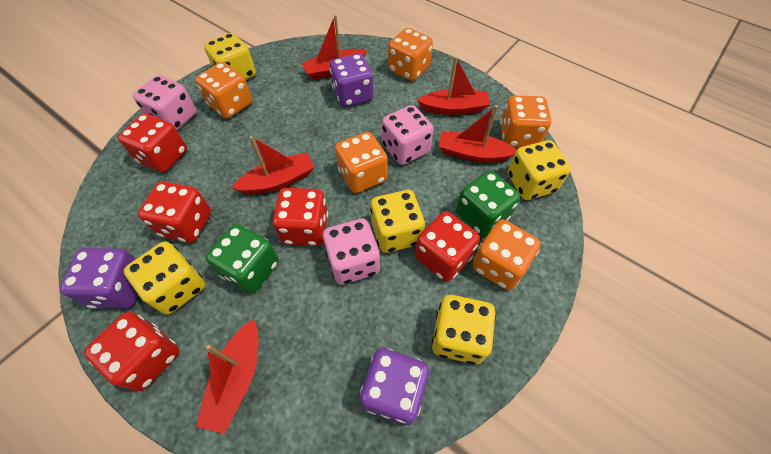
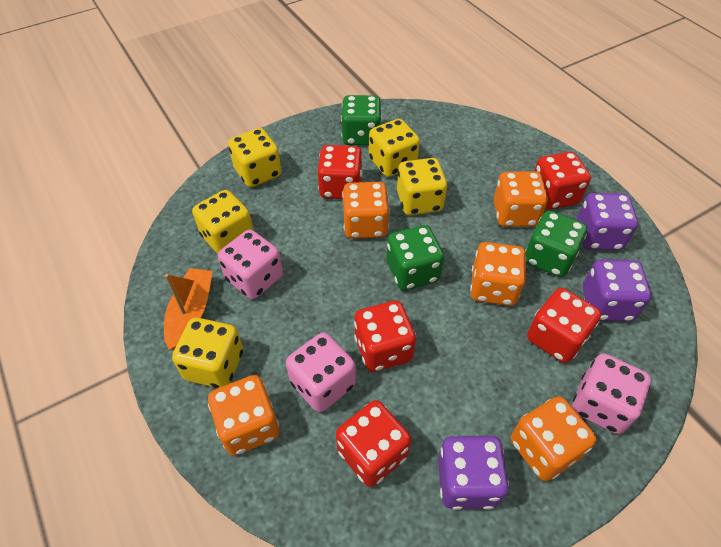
green dice: [205,224,279,294] [456,170,520,237] = 2 -> [341,95,382,146] [386,225,444,290] [525,210,587,277] = 3
orange boat: none = 0 -> [164,268,213,350] = 1
red boat: [196,319,258,434] [231,136,314,194] [301,15,367,80] [417,56,490,115] [439,105,516,162] = 5 -> none = 0

